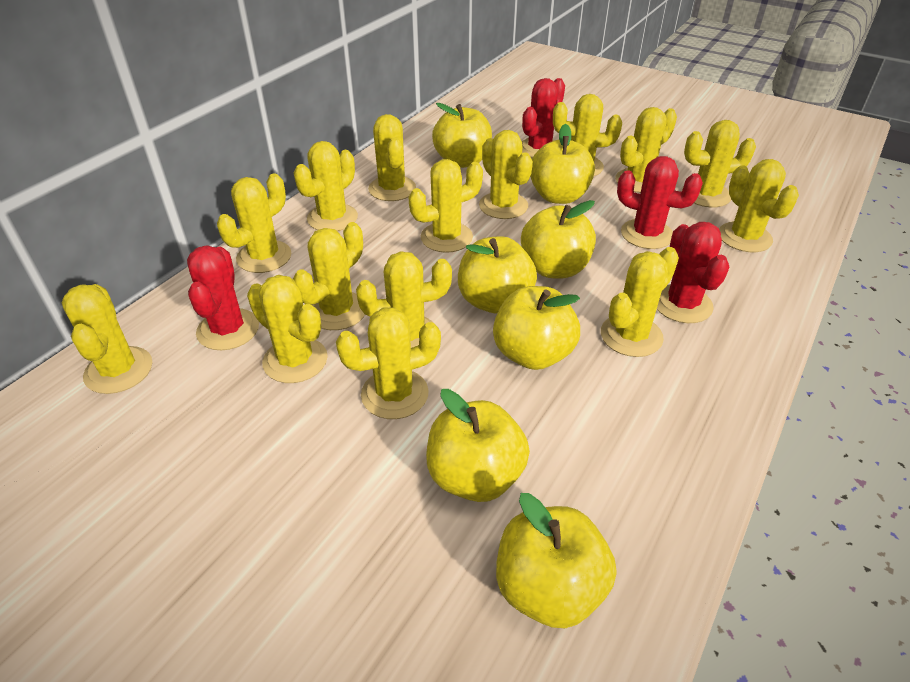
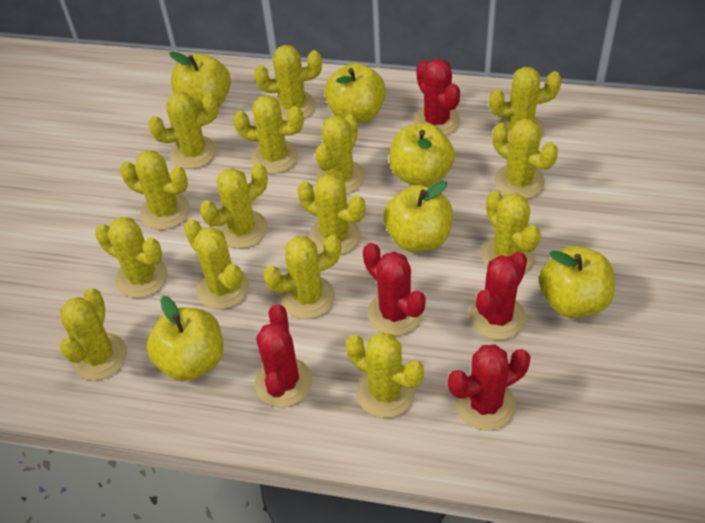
red cactus: [187,245,259,350] [522,78,565,158] [617,156,703,249] [657,222,729,323] = 4 -> [255,304,313,407] [363,243,426,336] [414,59,460,135] [448,345,530,431] [470,252,527,340] = 5
yellow apple: [426,389,530,502] [432,103,492,168] [458,236,537,314] [493,286,580,370] [496,493,616,628] [521,200,596,279] [530,124,595,204] = 7 -> [147,296,223,381] [169,52,231,112] [325,63,386,123] [384,181,453,252] [389,123,455,187] [539,246,615,318] = 6

